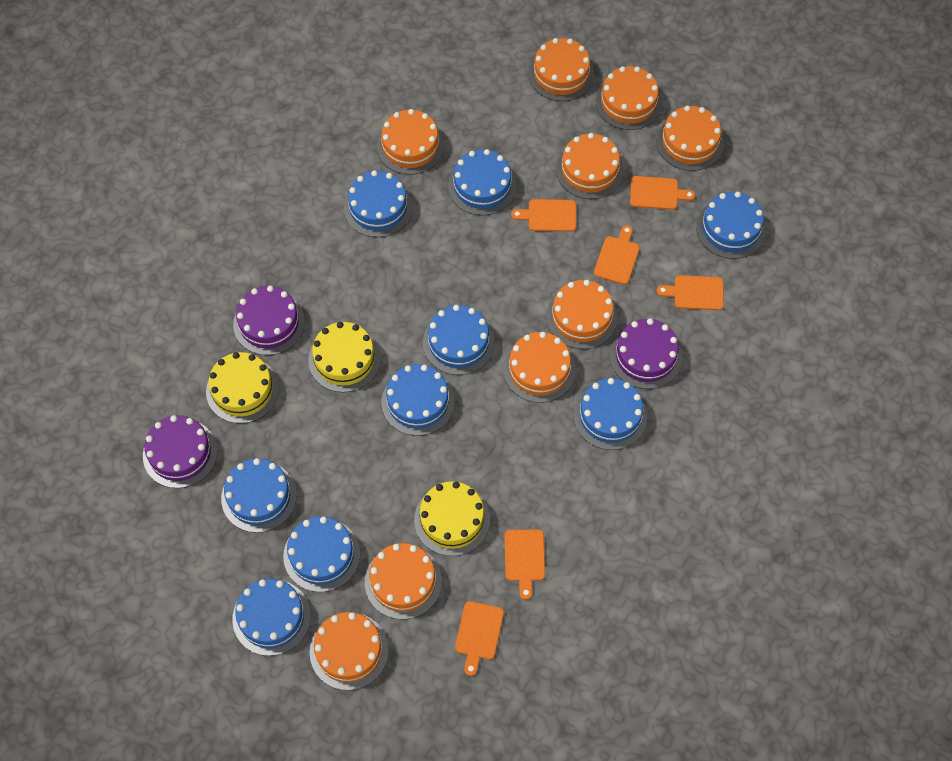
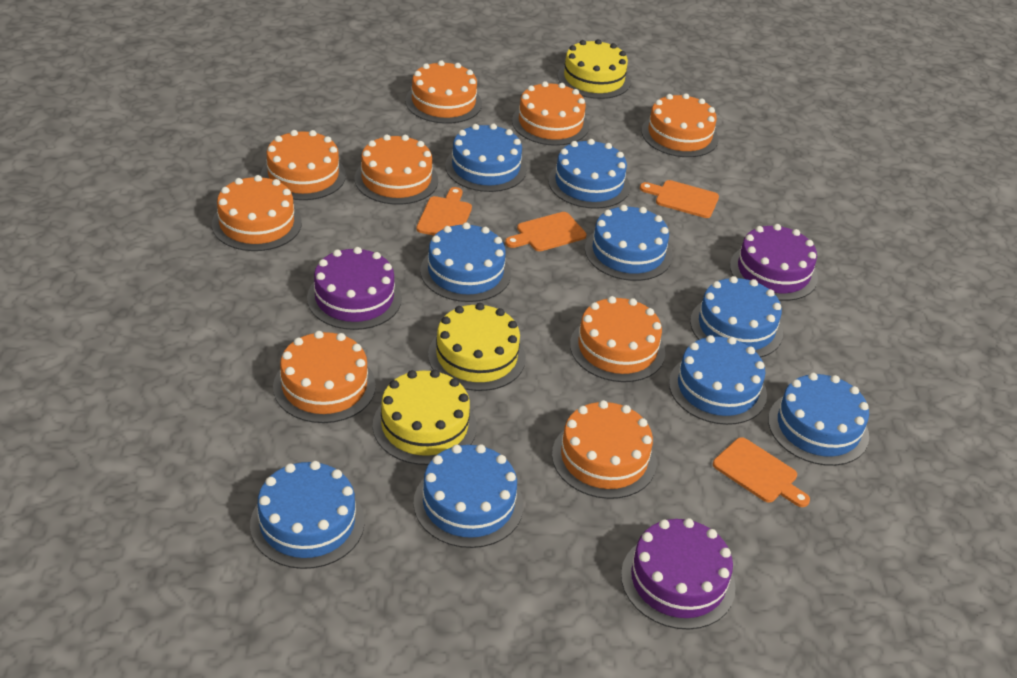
orange cutting board: [455,601,504,676] [504,529,545,600] [511,199,576,232] [594,225,640,285] [630,176,695,210] [656,275,724,310] = 6 -> [416,187,472,236] [505,212,586,251] [640,180,719,218] [713,437,810,507] = 4

